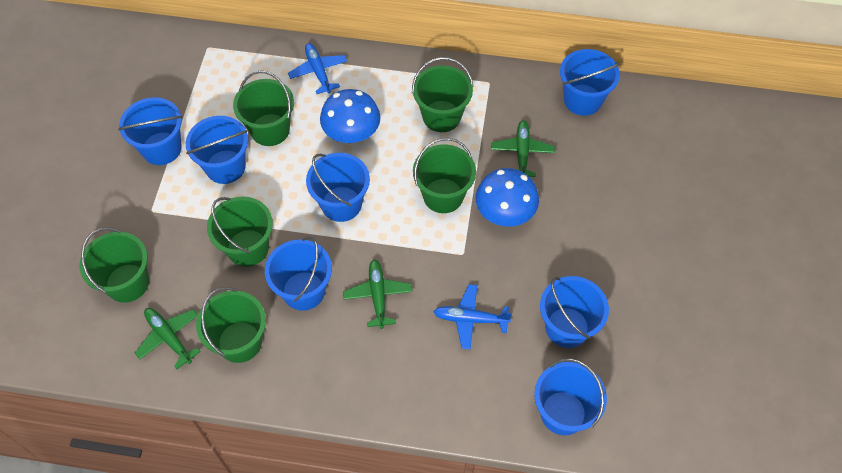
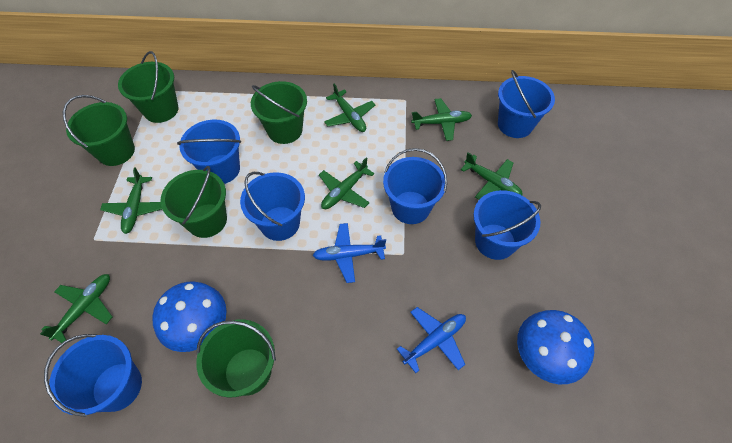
blue bucket: [118,97,183,165] [186,116,248,184] [265,236,332,311] [306,153,370,222] [534,359,607,435] [540,276,609,348] [560,49,620,116] = 7 -> [44,334,142,417] [177,120,241,184] [240,172,305,241] [383,148,447,224] [473,190,541,260] [498,70,555,138] = 6
green bucket: [79,227,149,303] [196,287,266,363] [207,196,273,267] [233,71,294,146] [412,57,474,132] [413,138,476,213] = 6 -> [63,95,135,166] [118,51,179,123] [161,166,227,238] [196,319,276,397] [251,81,307,144] = 5
green plane: [135,308,201,369] [343,259,413,329] [491,120,555,177] = 3 -> [40,274,112,343] [100,167,162,234] [319,157,374,209] [324,83,375,132] [411,98,472,141] [461,153,523,200] = 6

